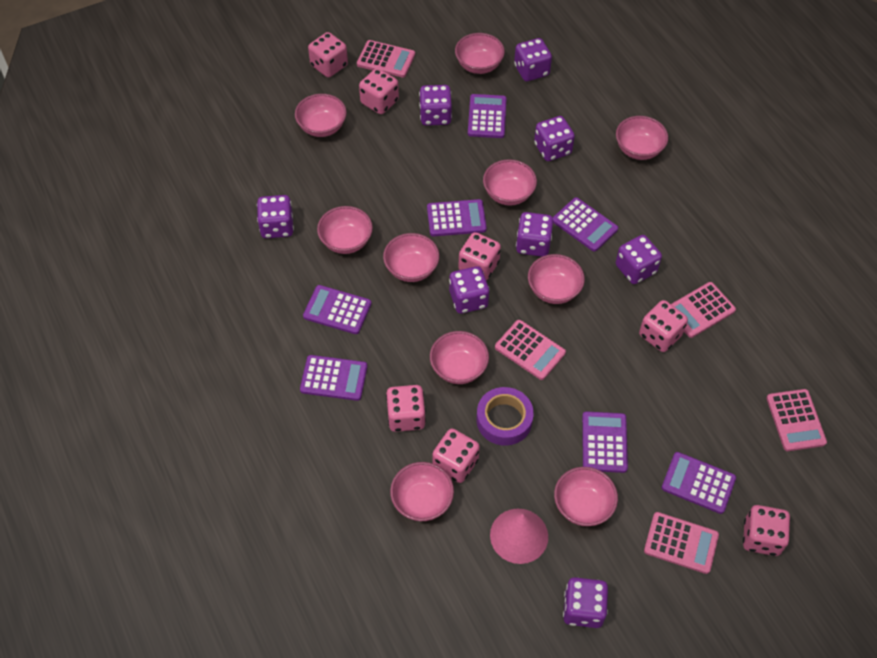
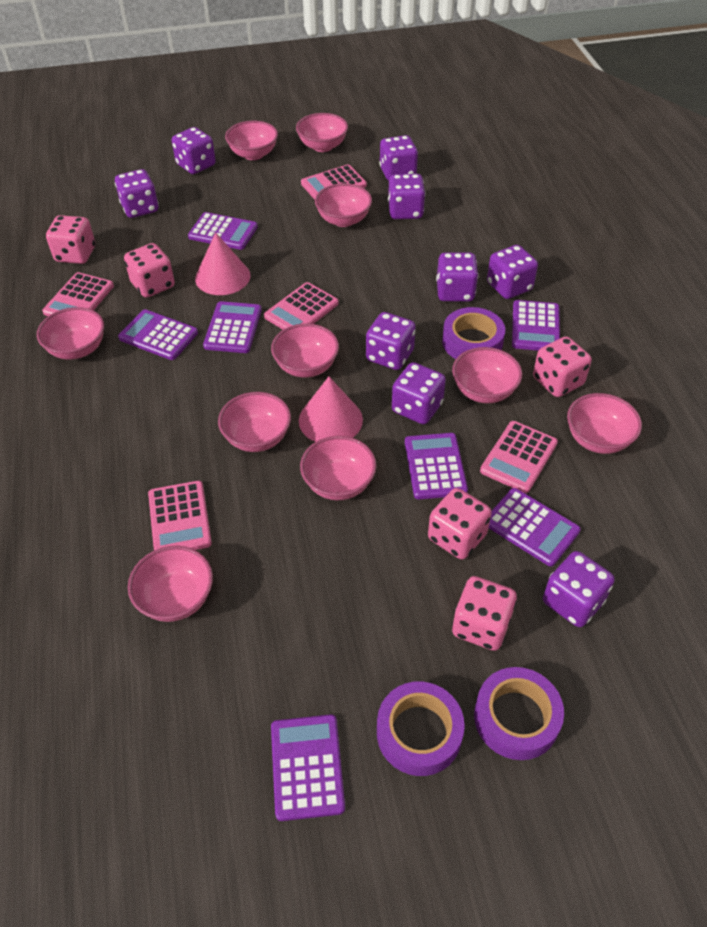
pink cone: [490,509,548,564] = 1 -> [195,232,251,295] [299,377,363,442] = 2
pink dice: [308,32,348,78] [359,68,399,114] [386,385,426,432] [432,428,480,483] [458,232,501,281] [639,300,688,352] [743,505,790,556] = 7 -> [46,215,95,264] [124,243,175,298] [428,488,492,559] [452,576,517,651] [533,337,592,397] = 5
purple dice: [257,195,294,238] [419,85,452,126] [449,266,490,314] [514,38,552,82] [516,212,553,257] [534,116,575,161] [563,577,608,628] [616,235,662,284] = 8 -> [115,169,158,218] [172,127,216,174] [366,312,416,370] [379,135,418,181] [388,174,425,219] [392,362,446,424] [436,252,478,301] [487,245,538,299] [543,551,615,627] = 9
purple tape: [477,387,534,446] = 1 -> [377,681,465,776] [442,307,505,359] [474,667,564,760] = 3

